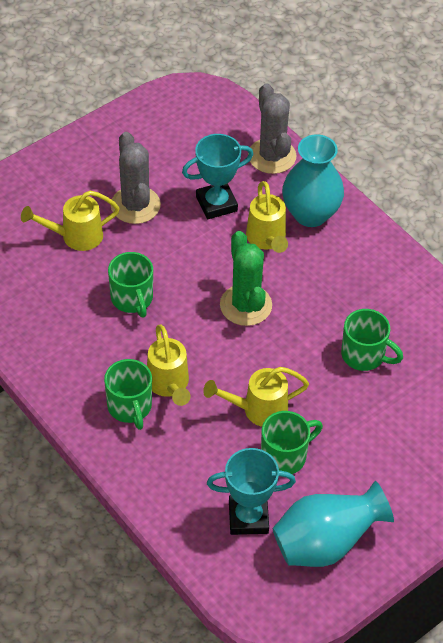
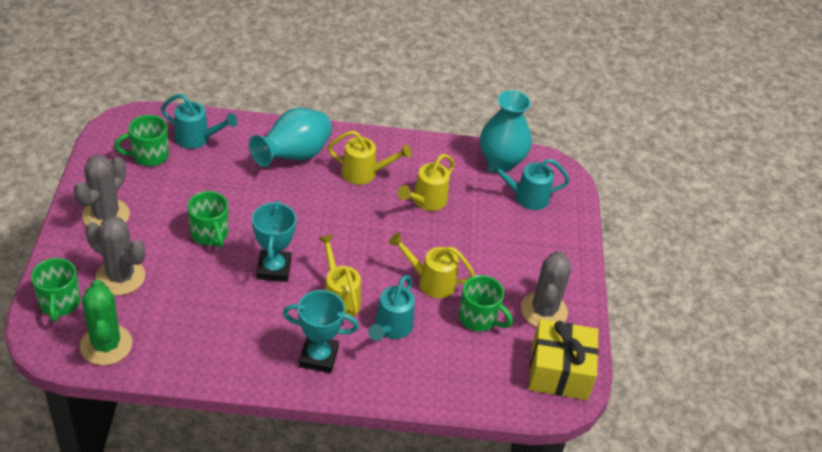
grey cactus: [111,132,161,224] [248,83,296,174] = 2 -> [74,155,130,226] [85,216,145,295] [521,251,571,327] = 3
turquoise watering can: none = 0 -> [161,94,237,149] [368,275,415,341] [488,159,570,210] = 3
yellow gift: none = 0 -> [529,319,599,400] = 1

